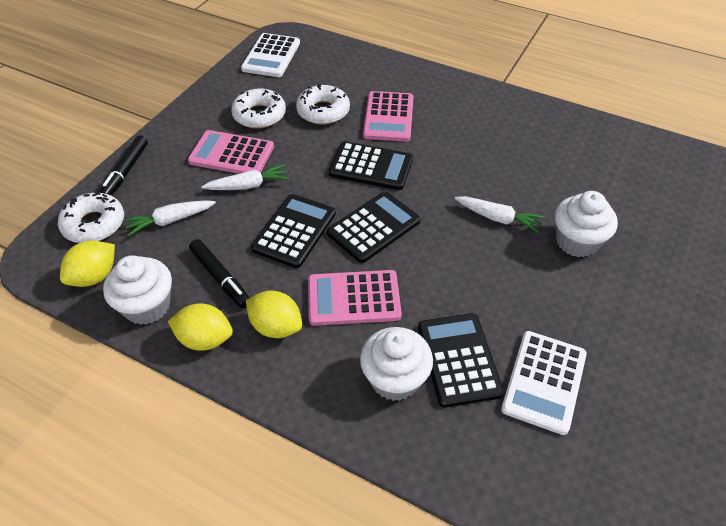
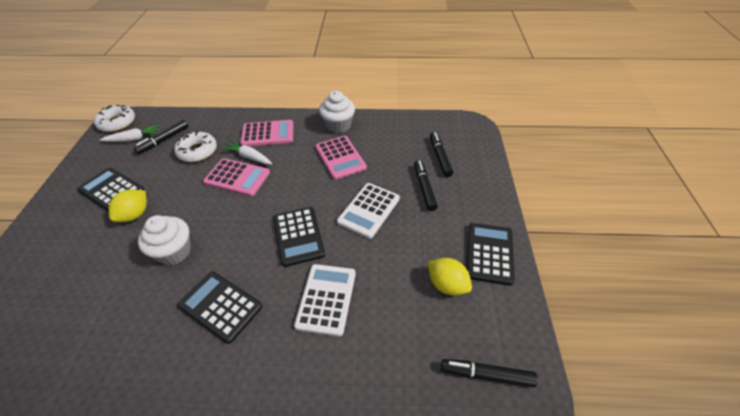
black marker: [99,136,148,196] [189,239,250,308] = 2 -> [133,120,188,154] [414,160,438,211] [430,132,453,177] [441,359,538,387] = 4
white carrot: [123,200,216,236] [201,164,289,190] [455,196,544,233] = 3 -> [100,125,160,142] [222,140,272,164] = 2
white cupcake: [103,255,172,325] [360,327,433,401] [555,191,618,258] = 3 -> [138,215,191,266] [319,91,355,133] = 2
white donut: [58,192,124,243] [231,88,286,129] [296,84,350,125] = 3 -> [94,105,135,132] [174,131,217,162] = 2
yellow lemon: [60,240,115,287] [168,303,233,351] [246,291,302,338] = 3 -> [109,189,147,222] [428,258,472,296] = 2

